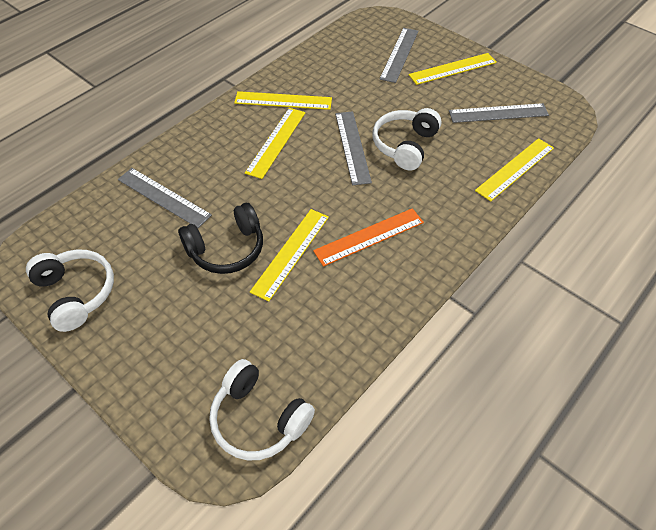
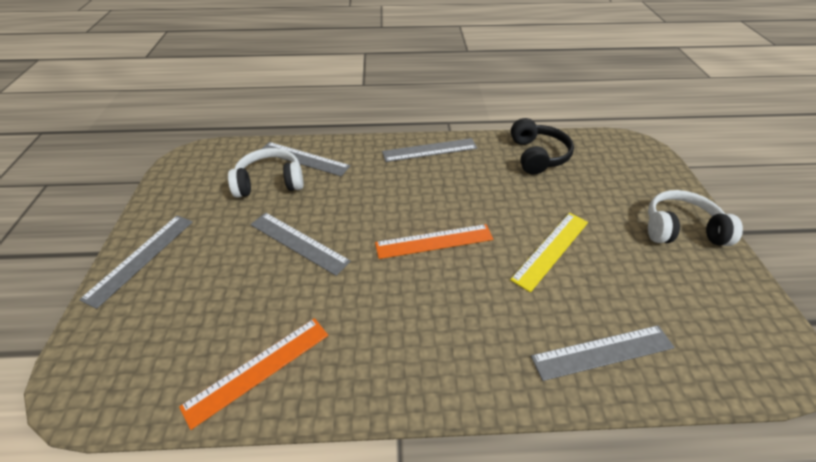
grey ruler: [118,168,212,228] [335,111,372,185] [380,28,419,83] [449,103,549,123] = 4 -> [79,216,193,309] [250,213,351,276] [262,142,350,176] [382,138,477,162] [531,325,675,381] = 5
orange ruler: [313,208,424,267] = 1 -> [179,318,328,430] [375,224,493,259] = 2
white headphones: [26,249,114,332] [209,359,315,460] [373,108,441,170] = 3 -> [228,148,303,198] [648,190,743,246] = 2
yellow ruler: [234,91,332,110] [245,108,305,179] [250,209,329,302] [409,53,497,85] [475,138,554,202] = 5 -> [510,213,588,292] = 1

